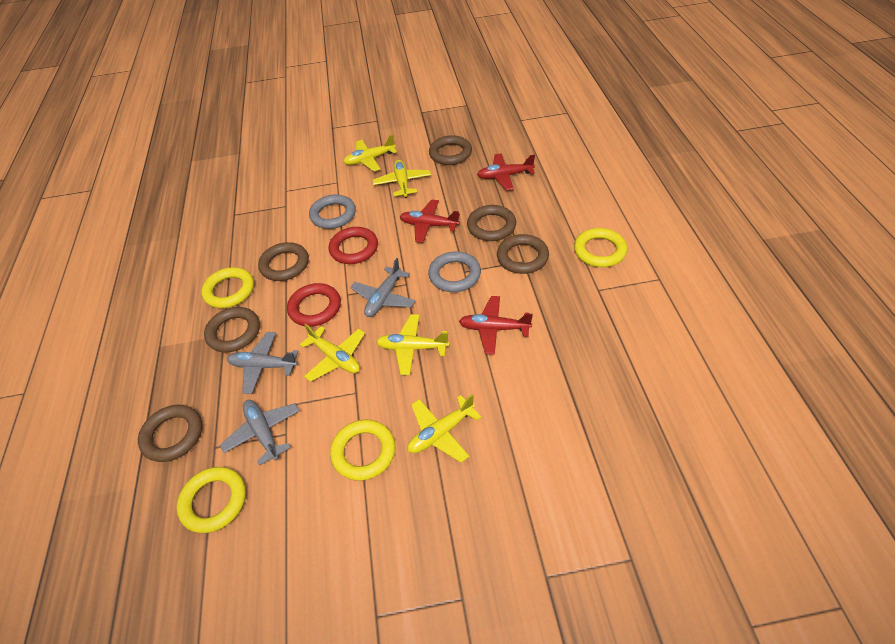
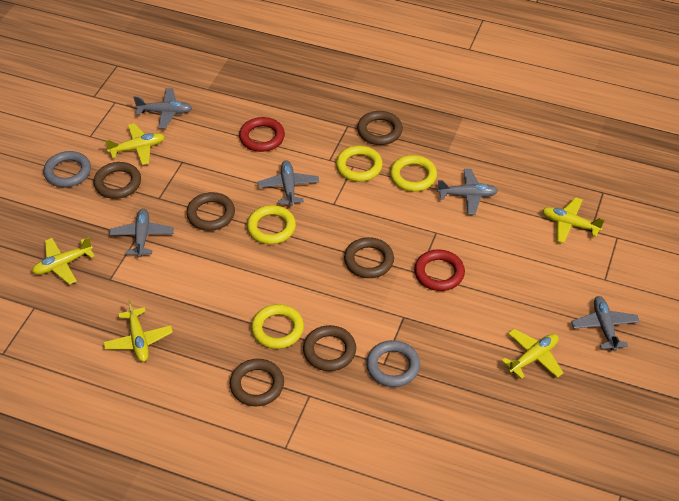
grey plane: [220,400,300,466] [227,332,298,394] [350,258,415,317] = 3 -> [109,208,174,257] [133,88,192,129] [258,160,319,206] [437,169,498,215] [571,296,640,351] = 5
red plane: [400,200,460,243] [459,296,533,355] [477,153,535,191] = 3 -> none = 0

